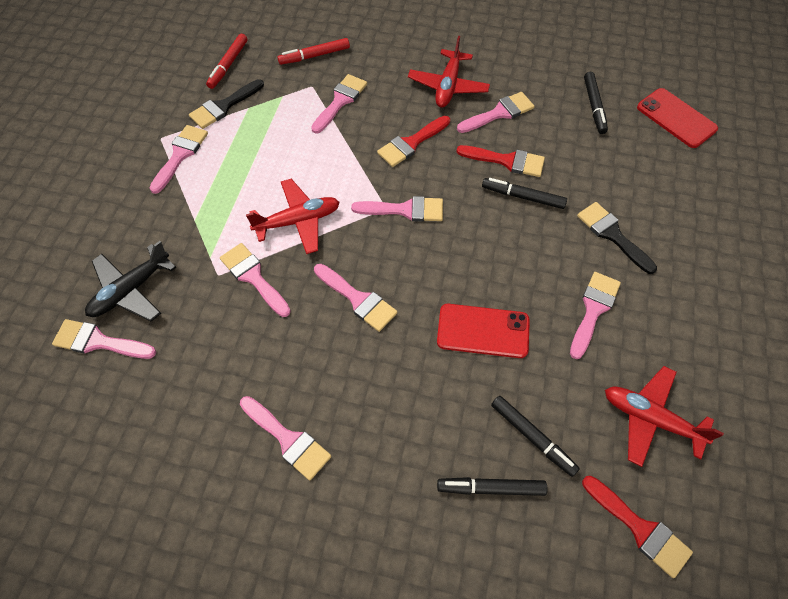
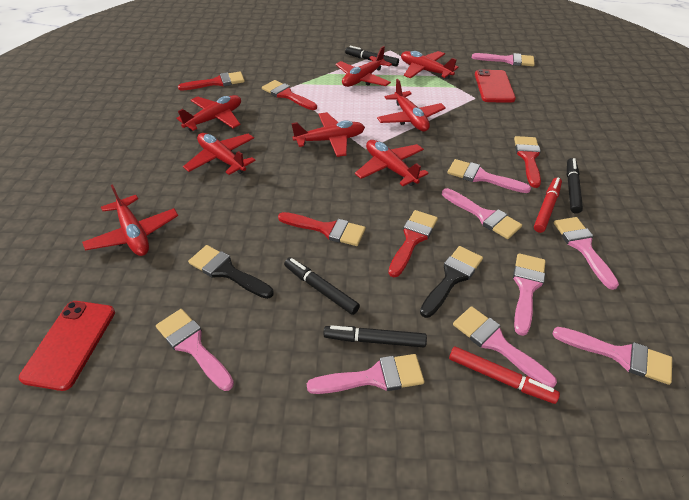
black plane: [85,241,176,321] = 1 -> none = 0
red brush: [377,116,450,167] [457,145,545,177] [582,476,693,578] = 3 -> [178,71,245,91] [262,80,317,110] [278,212,366,246] [388,210,438,277] [514,136,541,188] = 5
red plane: [246,179,340,254] [408,36,490,107] [605,366,724,467] = 3 -> [82,184,178,256] [176,95,241,131] [183,133,256,175] [291,112,365,157] [335,46,392,87] [355,140,429,186] [377,79,446,131] [401,51,458,79] = 8

